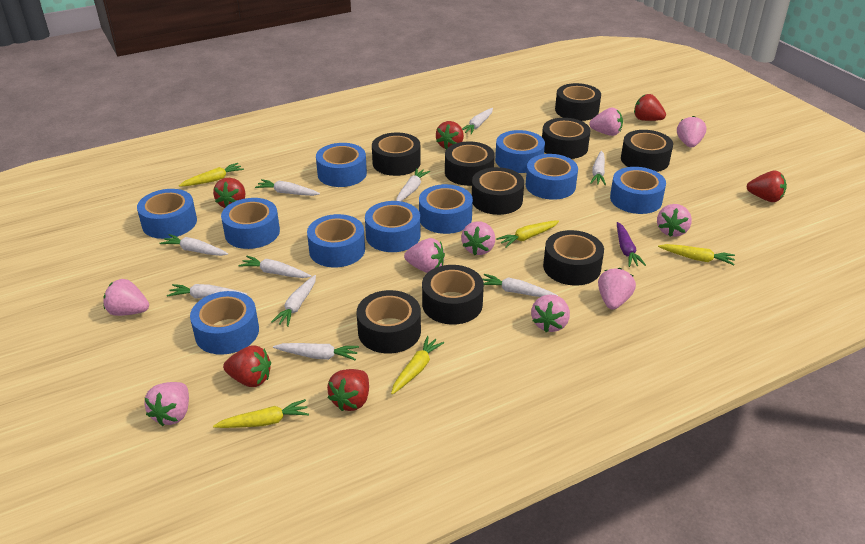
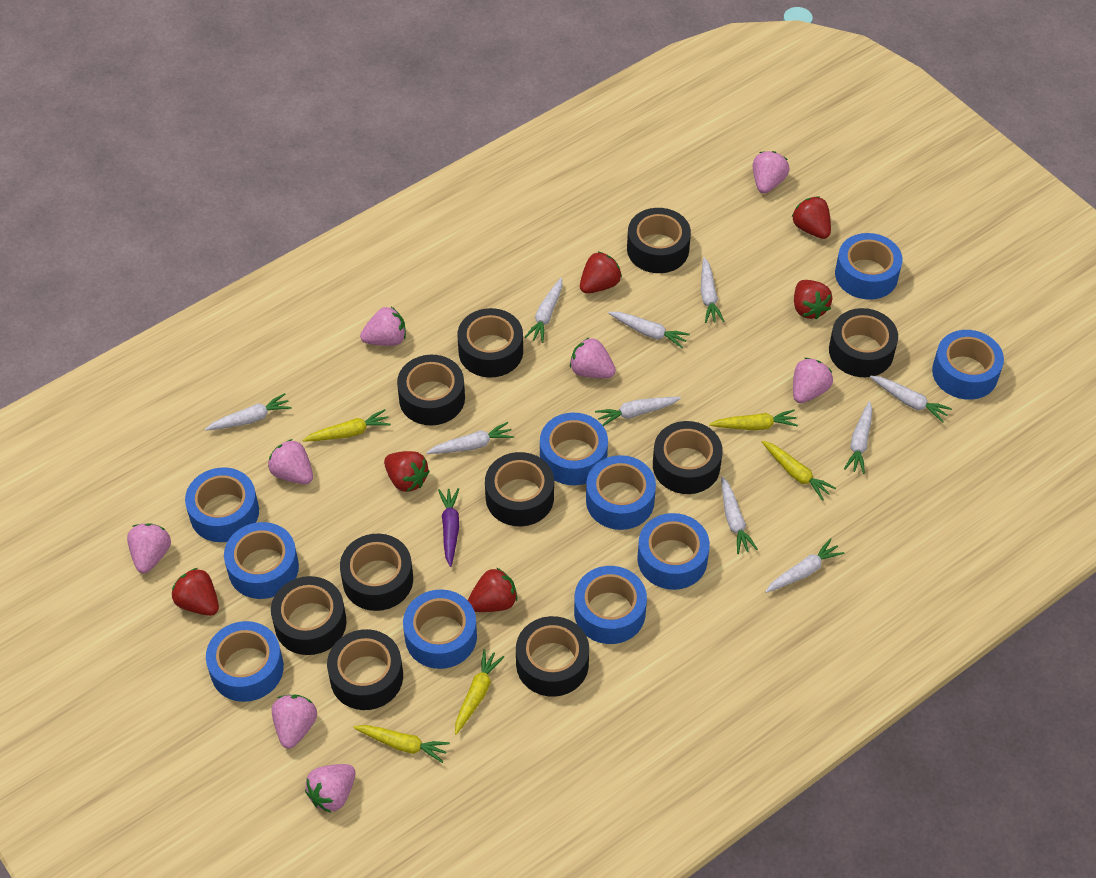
black tape: [356,290,421,353] [372,133,421,176] [422,265,484,325] [445,142,495,186] [472,167,524,215] [542,118,591,159] [543,230,604,285] [555,83,601,121] [621,130,673,172] = 9 -> [271,576,346,655] [327,629,403,710] [340,534,413,611] [397,355,465,425] [457,308,523,378] [485,452,554,526] [516,616,589,697] [627,208,691,273] [653,421,723,494] [829,308,898,377] = 10
pink strawberry: [103,279,149,316] [144,382,189,426] [404,238,445,273] [461,221,495,255] [531,294,570,332] [589,107,623,136] [598,268,636,310] [657,204,692,237] [677,116,706,148] = 9 -> [127,523,171,573] [268,439,313,484] [272,695,317,749] [305,764,355,813] [360,307,406,346] [570,337,616,378] [753,151,789,194] [793,358,833,403] = 8

